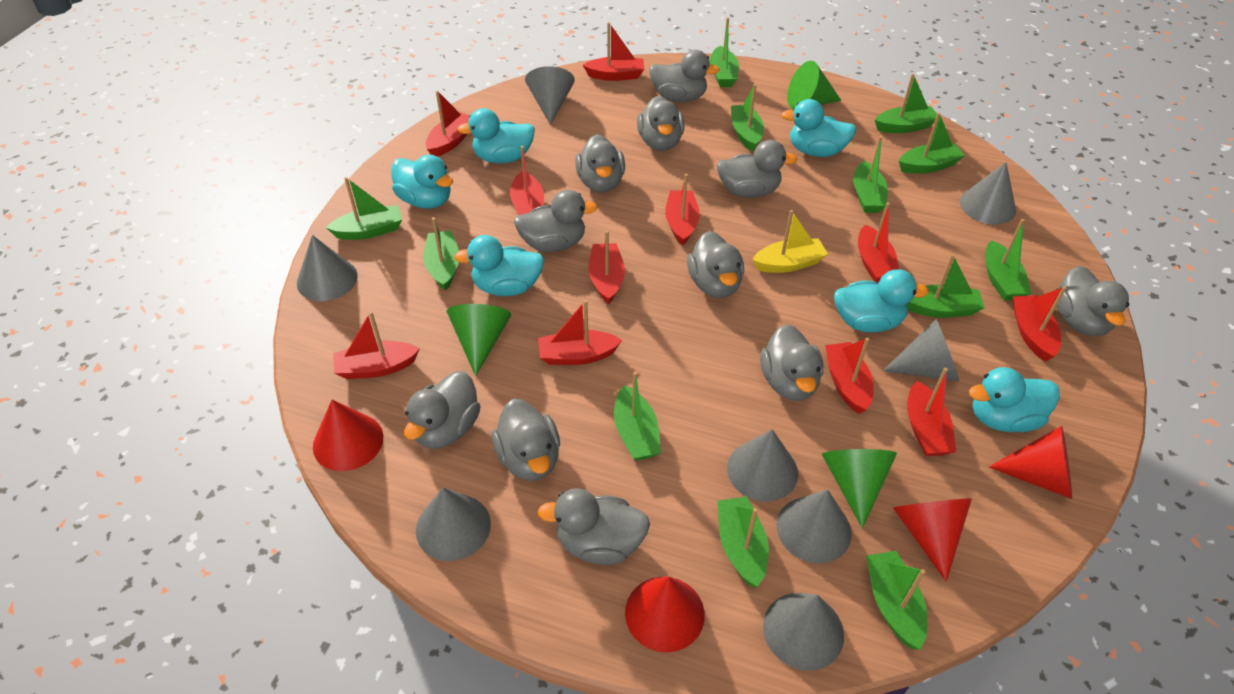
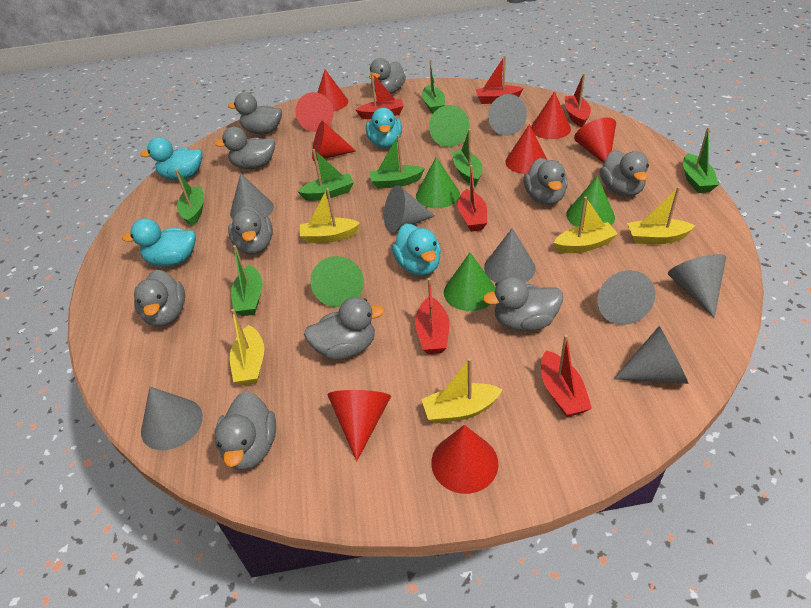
green boat: [326,177,402,240] [423,217,459,291] [614,371,661,461] [710,17,739,87] [718,496,769,587] [731,84,764,152] [853,136,888,213] [866,551,927,650] [875,74,937,133] [899,113,965,174] [907,254,985,318] [985,219,1031,300] = 12 -> [175,169,204,226] [231,245,263,316] [297,149,354,201] [369,135,425,189] [422,59,445,114] [451,129,482,186] [683,127,719,193] = 7
green cone: [447,304,511,376] [787,61,842,110] [822,449,897,528] = 3 -> [310,256,364,307] [416,157,460,208] [429,105,469,147] [444,253,495,311] [566,176,615,227] = 5
grey duck: [404,371,481,449] [492,399,560,481] [514,190,598,252] [537,488,650,565] [575,134,625,193] [637,96,685,151] [649,50,720,102] [687,231,744,298] [717,140,797,198] [760,324,823,401] [1056,266,1129,336] = 11 -> [134,270,185,327] [215,127,275,169] [215,391,276,470] [228,92,282,135] [228,205,273,255] [304,297,385,360] [369,58,406,94] [483,276,563,331] [524,158,568,205] [600,150,649,197] = 10
red boat: [333,311,419,379] [426,91,470,157] [510,146,544,215] [538,300,622,365] [583,22,644,81] [588,230,625,304] [665,174,700,246] [825,337,874,414] [858,202,899,283] [907,368,956,456] [1013,286,1067,362] = 11 -> [356,72,404,119] [415,278,449,354] [458,165,487,232] [475,55,524,104] [541,335,592,417] [565,73,591,127] = 6
red cone: [313,400,383,471] [625,577,705,652] [893,498,972,581] [989,426,1072,499] = 4 -> [295,92,334,132] [312,121,356,161] [317,69,348,112] [327,390,391,461] [431,425,499,494] [506,124,547,174] [531,92,571,139] [574,117,616,163] = 8
turquoise duck: [391,155,453,209] [454,235,544,296] [457,108,535,163] [781,99,856,157] [834,269,929,333] [969,367,1060,432] = 6 -> [122,218,196,267] [140,137,202,180] [366,108,402,148] [392,224,441,276] = 4
yellow boat: [752,210,828,273] = 1 -> [230,309,264,385] [300,188,360,243] [421,358,503,424] [554,196,618,253] [627,187,696,244] = 5

